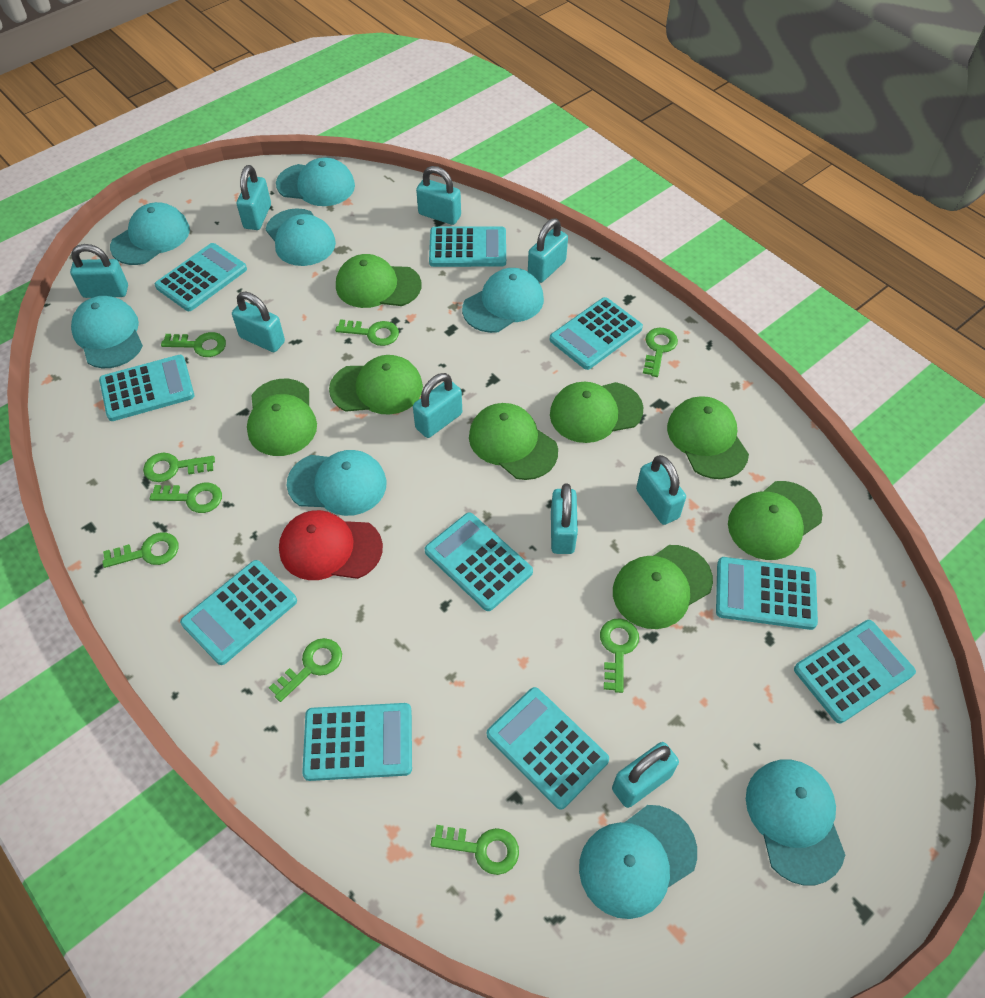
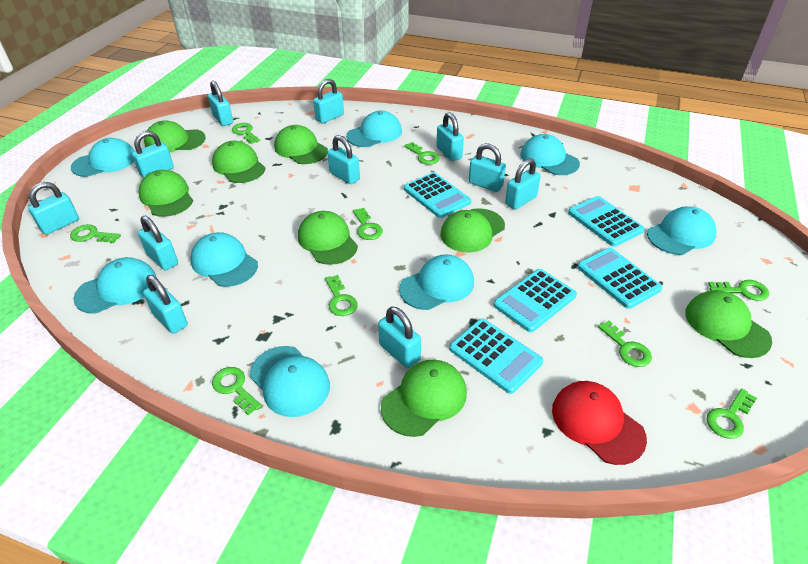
turquoise calculator: [99,355,194,421] [155,243,247,311] [180,560,297,665] [302,703,412,781] [425,512,533,611] [429,226,506,267] [487,687,609,810] [550,297,643,370] [716,557,818,630] [794,620,916,723] = 10 -> [404,172,471,218] [449,319,543,394] [493,269,577,332] [568,196,645,247] [577,248,662,309] = 5
turquoise padlock: [70,244,128,298] [232,292,285,352] [237,165,271,230] [413,373,462,438] [416,166,461,225] [528,218,568,283] [551,484,578,554] [612,742,679,808] [636,455,686,525] = 9 -> [28,182,79,235] [132,131,174,178] [138,216,178,270] [143,275,188,334] [208,81,233,126] [313,79,344,124] [327,135,360,184] [378,306,421,368] [436,112,464,161] [469,143,506,192] [505,158,541,209] = 11

